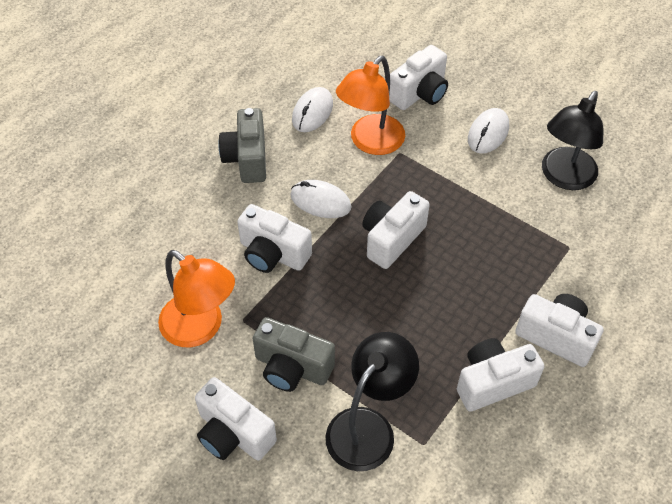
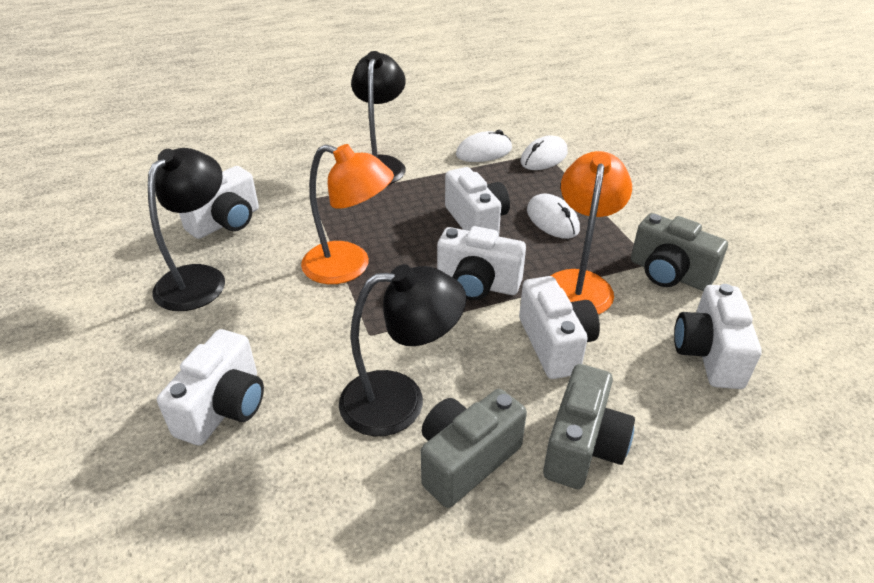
black lamp: [326,332,419,471] [542,91,603,190] = 2 -> [148,148,225,311] [339,264,467,436] [351,51,406,184] = 3
grey camera: [218,108,266,183] [253,317,335,392] = 2 -> [421,389,527,508] [543,364,635,489] [631,213,728,291] = 3

